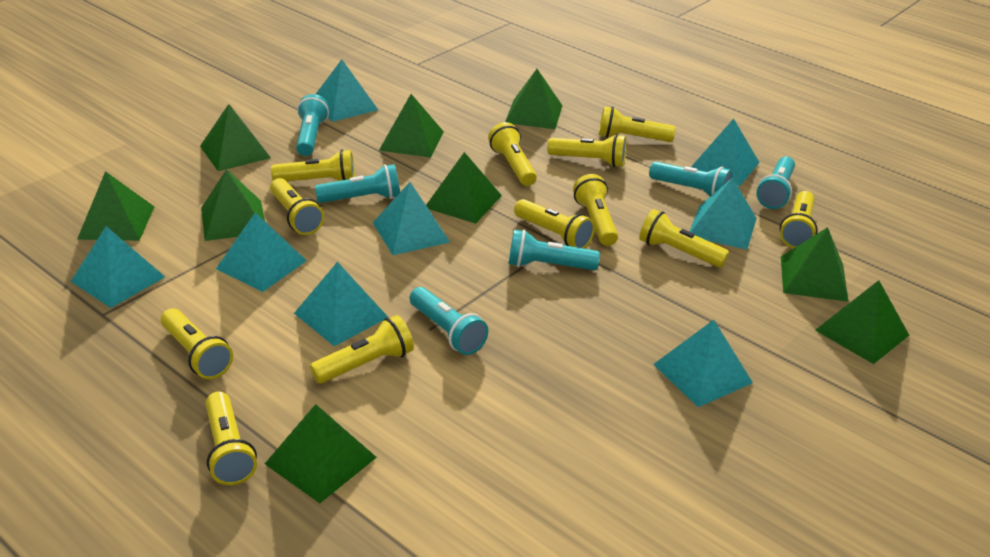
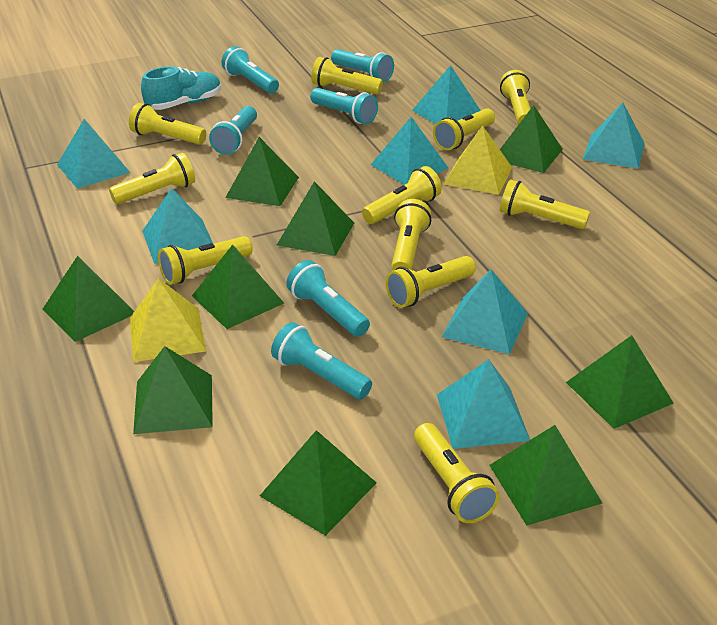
turquoise pyramid: [70,226,165,308] [216,213,307,292] [294,262,388,346] [316,59,378,122] [373,182,450,255] [653,320,753,407] [689,177,757,250] [691,118,760,186] = 8 -> [57,119,131,189] [142,188,213,264] [371,117,448,185] [412,65,481,124] [437,359,530,449] [442,270,528,354] [583,103,645,169] = 7
turquoise shoe: none = 0 -> [141,66,221,110] = 1
yellow flashlight: [161,308,233,379] [205,391,257,485] [270,178,324,235] [271,149,355,181] [310,315,414,384] [488,122,537,186] [514,199,595,249] [547,134,626,167] [573,174,618,246] [598,106,676,142] [639,209,729,268] [780,191,818,248] = 12 -> [109,152,195,204] [129,103,206,145] [158,236,253,285] [311,57,383,94] [362,166,442,224] [386,256,476,308] [391,199,431,271] [414,423,499,523] [433,108,495,150] [500,70,531,124] [500,179,590,229] = 11
yellow pyramid: none = 0 -> [130,278,206,362] [444,125,512,195] = 2

